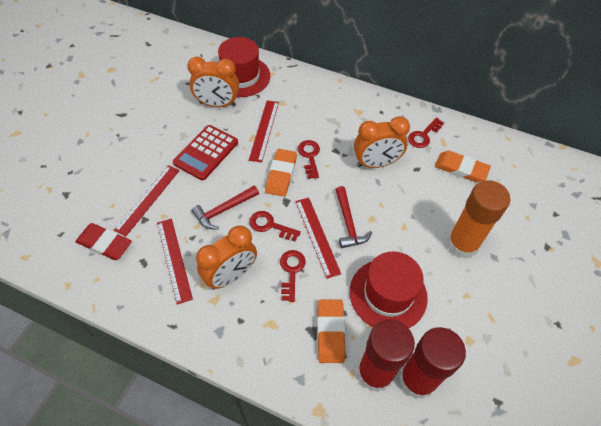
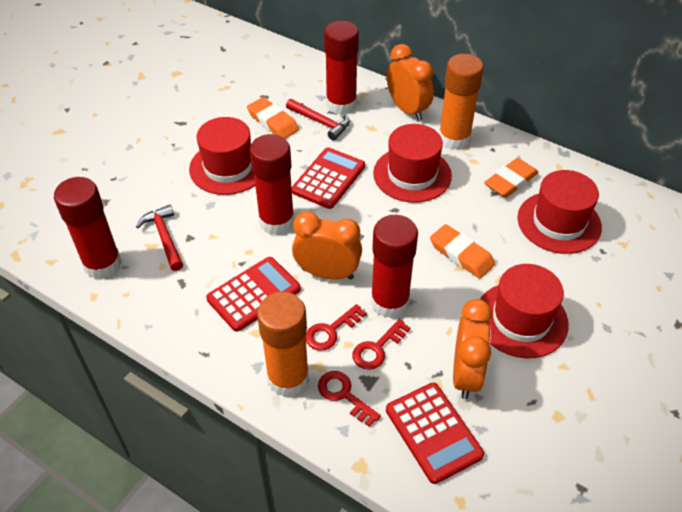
orange glue stick: [447,180,510,259] = 1 -> [257,292,309,397] [439,54,484,150] = 2
red calculator: [173,125,238,180] = 1 -> [206,257,301,332] [292,147,365,209] [386,383,484,484] = 3
red eraser: [75,223,132,260] = 1 -> none = 0
red glue stick: [357,320,415,392] [399,327,466,399] = 2 -> [54,177,122,279] [249,134,295,235] [324,21,359,115] [371,215,418,318] = 4
red hat: [218,37,270,97] [350,251,428,328] = 2 -> [189,117,255,195] [373,124,452,203] [480,264,569,358] [517,170,602,254] = 4
red key: [249,211,301,241] [280,250,306,302] [298,140,320,179] [408,118,444,148] = 4 -> [306,304,366,351] [318,371,381,427] [353,319,410,370] = 3
red ruler: [114,165,180,237] [157,218,193,305] [249,100,279,163] [295,198,341,279] = 4 -> none = 0

